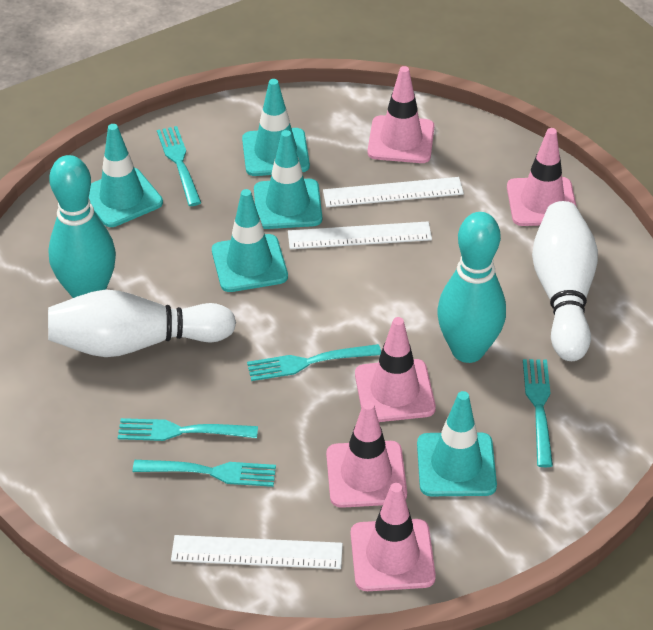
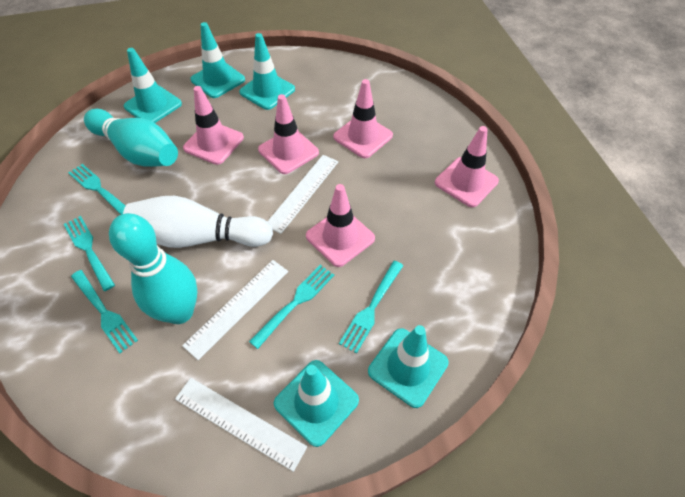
white bowling pin: [48,289,236,357] [532,201,598,361] = 2 -> [123,196,273,248] = 1

